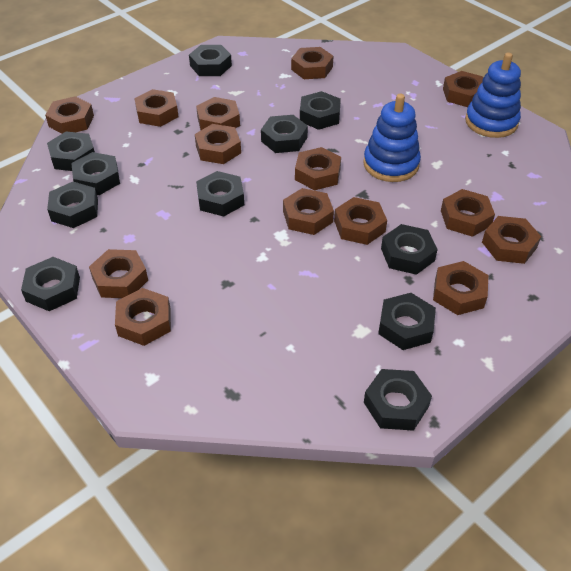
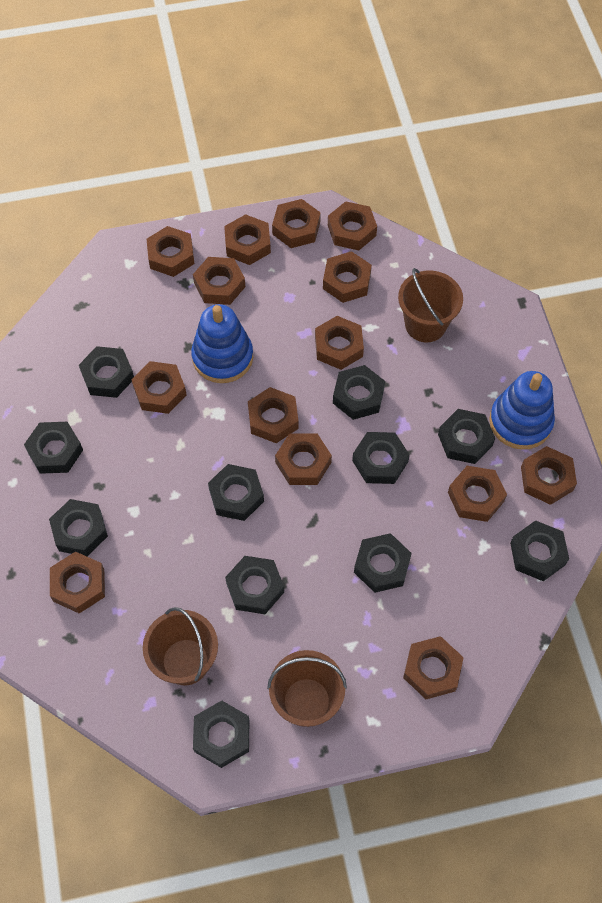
brown bucket: none = 0 -> [143,607,218,685] [267,650,347,727] [398,268,463,342] = 3

